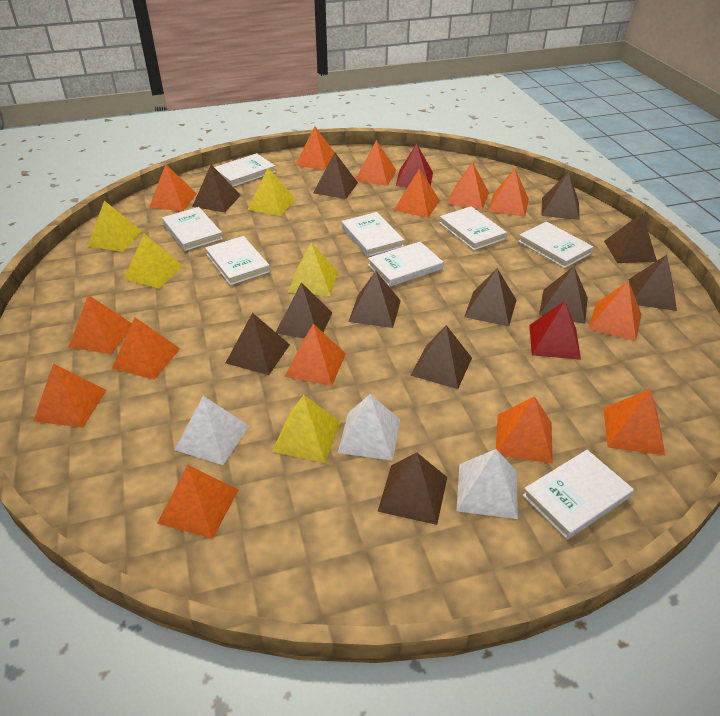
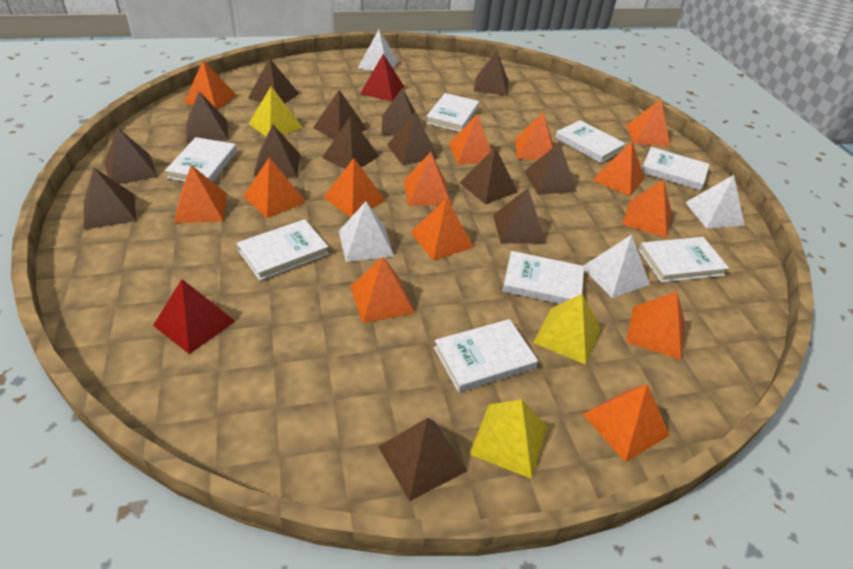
brown pyramid: [192,165,241,212] [226,313,290,375] [276,282,332,338] [313,152,358,199] [348,271,401,328] [378,452,447,525] [410,325,472,389] [464,268,516,326] [539,266,588,324] [541,172,580,220] [604,213,657,263] [629,255,677,311] = 12 -> [84,168,136,230] [104,127,158,184] [186,91,228,143] [248,58,299,103] [253,124,300,177] [313,90,367,139] [322,117,379,169] [378,418,467,501] [381,88,419,135] [387,112,439,165] [459,147,518,205] [474,51,508,96] [493,188,546,244] [524,142,577,195] = 14
white pyramid: [174,396,249,465] [338,394,400,461] [457,449,518,519] = 3 -> [339,201,394,262] [358,30,399,71] [583,235,650,298] [685,175,745,228] = 4
yellow pyramid: [88,201,142,252] [124,234,183,289] [247,168,296,216] [272,395,341,463] [288,242,338,296] = 5 -> [248,86,303,137] [469,399,548,479] [533,294,601,365] = 3

